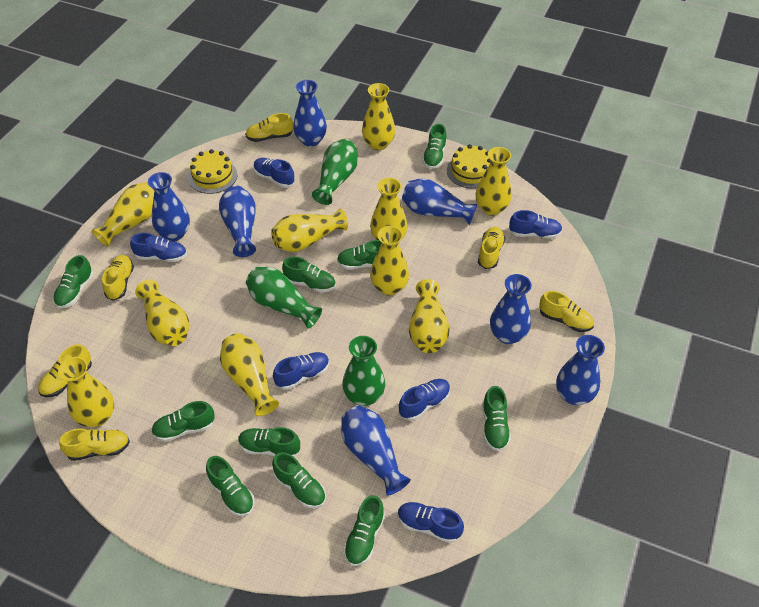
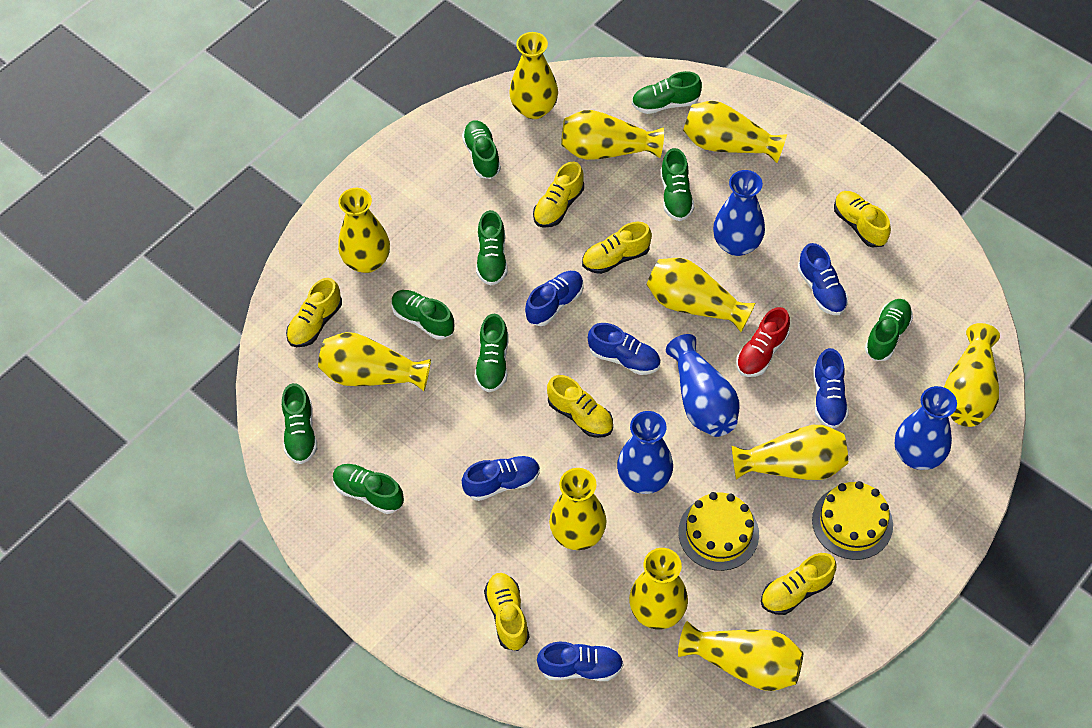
blue vase: [148,172,190,241] [219,186,256,257] [293,80,327,147] [341,406,411,496] [402,178,477,225] [490,274,531,344] [556,335,605,405] = 7 -> [617,411,673,494] [666,334,740,437] [713,170,765,256] [895,386,957,470] = 4
green shoe: [53,255,93,308] [151,401,215,442] [206,456,254,516] [238,427,300,457] [272,452,326,508] [282,257,336,293] [337,240,382,270] [344,495,385,566] [422,124,447,169] [482,386,511,451] = 10 -> [282,383,317,464] [333,464,404,514] [391,290,455,340] [462,120,501,179] [475,313,509,392] [476,210,508,285] [632,71,702,114] [661,148,694,221] [865,299,913,361] = 9
green vase: [246,267,322,329] [312,139,358,205] [342,336,385,406] = 3 -> none = 0
red shoe: none = 0 -> [736,307,790,377] = 1
yellow shoe: [38,344,92,397] [59,428,130,461] [102,255,134,301] [245,113,293,142] [478,227,505,269] [539,291,594,332] = 6 -> [286,278,342,347] [484,573,529,651] [533,162,584,228] [547,375,613,438] [582,222,652,274] [761,553,836,615] [834,191,891,248] = 7
yellow vase: [58,357,114,427] [92,182,154,247] [135,279,189,346] [220,333,279,416] [271,209,348,252] [362,83,395,150] [370,178,407,240] [370,226,409,296] [409,279,450,353] [476,147,512,216] = 10 -> [318,332,431,391] [338,188,390,273] [509,32,558,119] [549,468,607,550] [561,110,664,160] [629,548,688,629] [647,258,755,332] [678,621,803,691] [683,101,787,163] [732,425,848,480] [944,323,1000,427] = 11

